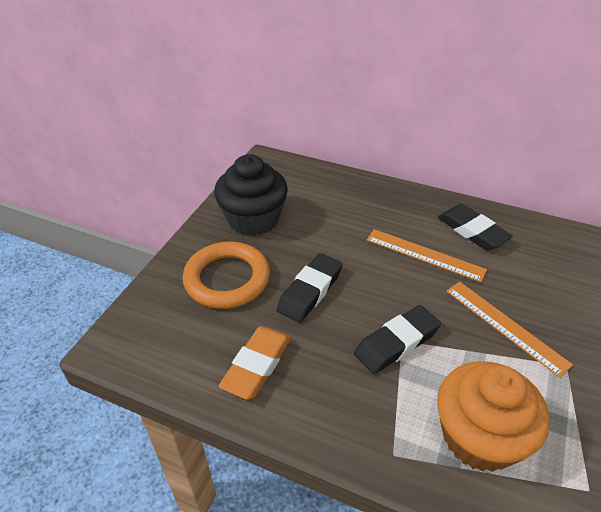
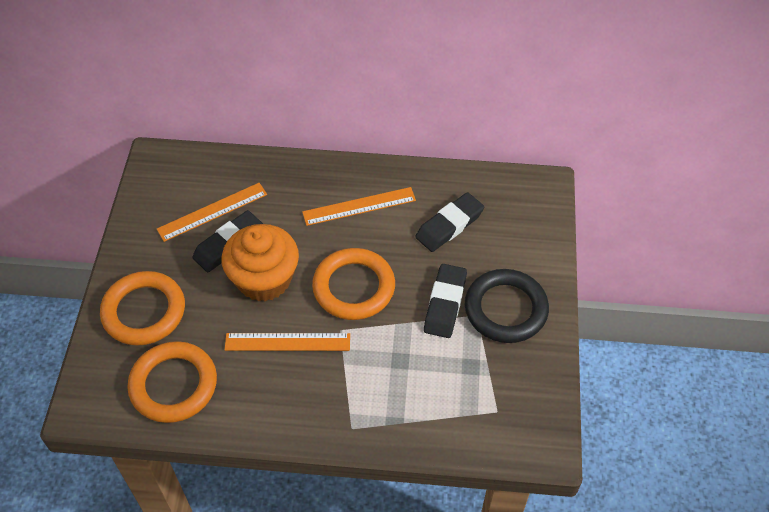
black cupcake: [214,154,288,236] = 1 -> none = 0
black ring: none = 0 -> [465,269,549,343] = 1
orange eraser: [219,326,291,400] = 1 -> none = 0
orange ring: [183,242,270,309] = 1 -> [100,271,185,346] [127,341,217,423] [312,248,395,320] = 3
orange ruler: [367,229,487,282] [446,282,573,378] = 2 -> [157,183,267,242] [224,333,350,351] [302,187,416,226] = 3

